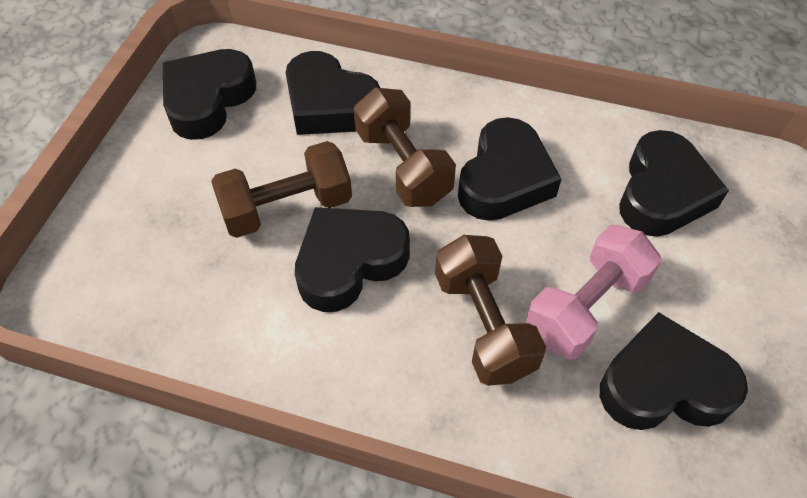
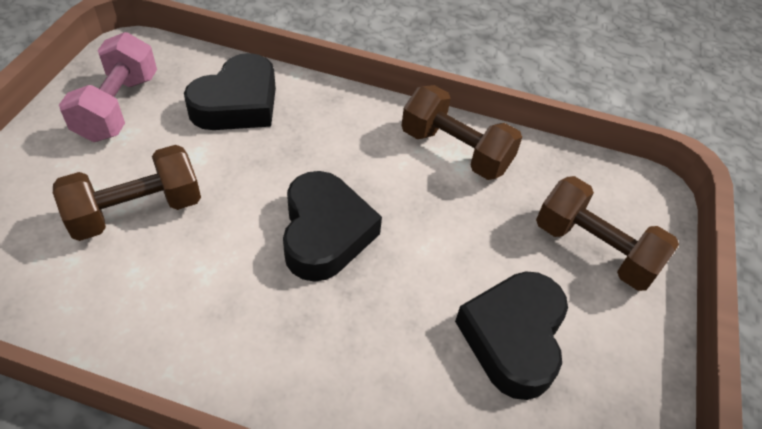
black heart: [163,49,256,140] [286,51,380,135] [295,207,410,312] [458,117,561,221] [600,312,748,430] [619,130,729,237] = 6 -> [184,53,276,130] [283,171,382,282] [455,271,568,400] = 3

